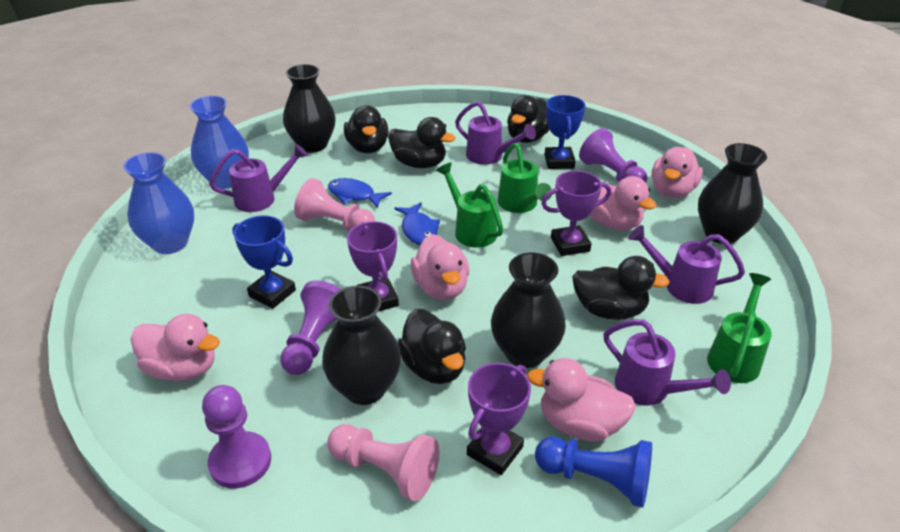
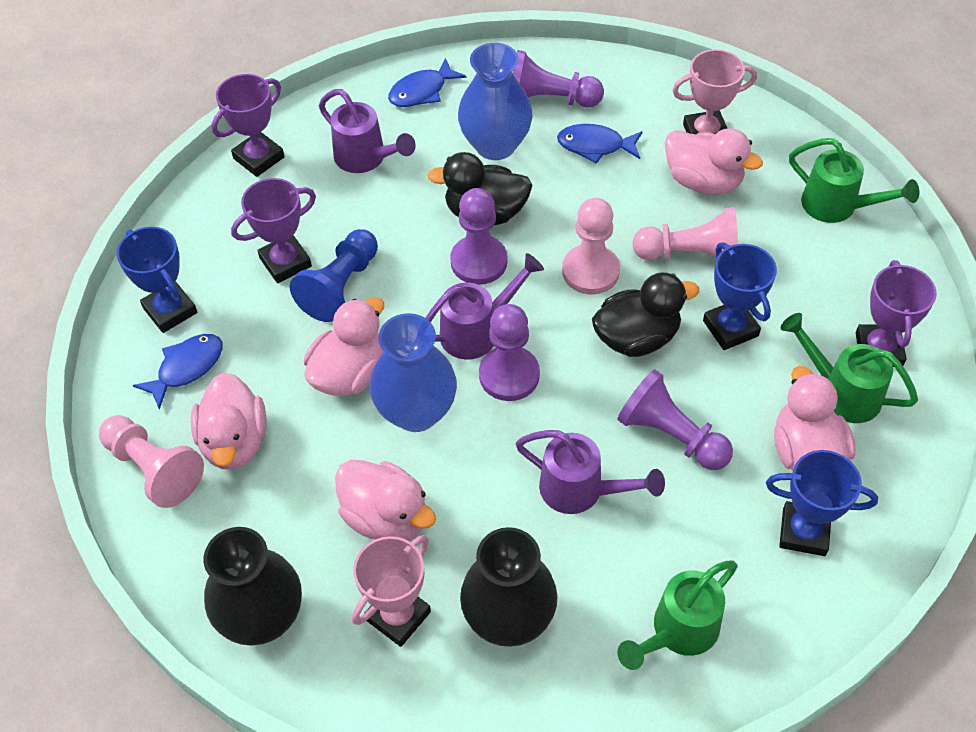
black duck: [344,105,389,153] [388,117,456,168] [398,309,466,384] [507,95,550,143] [572,256,670,320] = 5 -> [427,152,533,225] [592,272,700,357] = 2
black vase: [283,64,336,153] [322,286,401,405] [491,253,566,368] [698,143,767,244] = 4 -> [204,527,302,646] [460,527,558,647] = 2
blue fish: [328,178,392,209] [395,203,440,245] = 2 -> [133,334,223,410] [388,58,466,107] [557,124,643,164] = 3
blue trophy: [232,215,296,309] [544,95,585,169] = 2 -> [117,227,197,333] [703,242,777,350] [766,450,878,556] = 3
pink pawn: [294,178,375,230] [327,424,439,501] = 2 -> [99,415,204,508] [562,198,620,294] [632,207,738,260] = 3
pink trophy: none = 0 -> [352,535,431,647] [672,49,757,135] = 2
purple pawn: [202,385,271,489] [280,280,341,375] [579,128,647,183] = 3 -> [450,188,507,285] [479,304,540,401] [513,50,604,108] [617,369,733,470] = 4
purple watering can: [209,144,308,212] [455,101,536,165] [604,319,731,405] [628,225,745,304] = 4 -> [319,89,416,173] [426,253,544,359] [516,430,665,514] = 3

